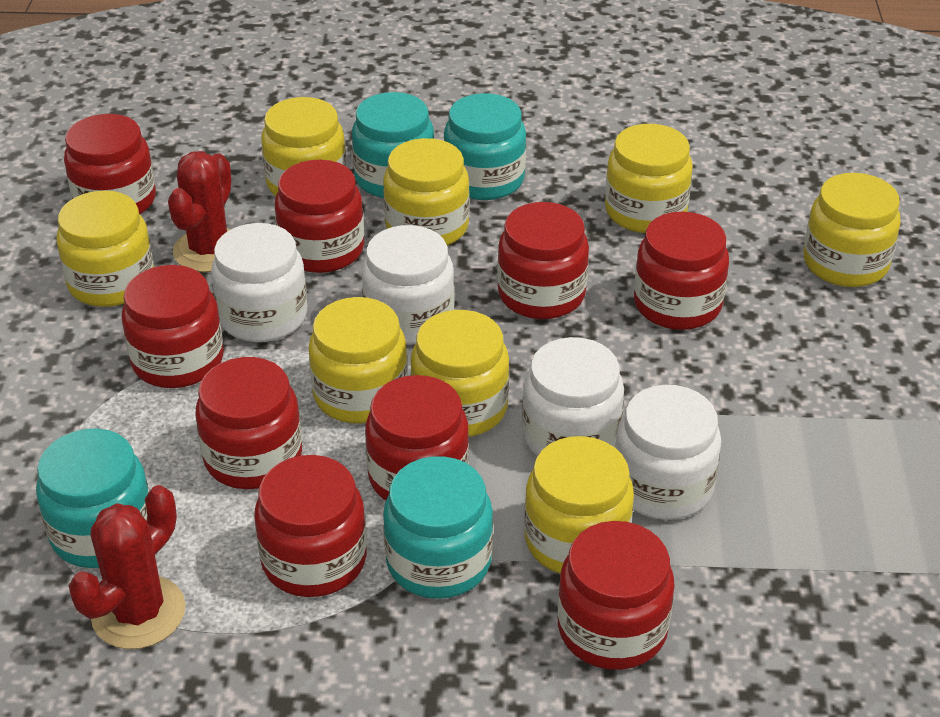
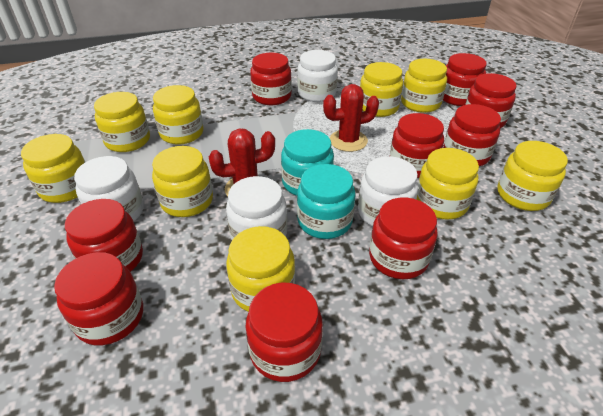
turquoise jar: [36,428,149,568] [352,92,434,198] [383,456,493,599] [444,93,526,200] = 4 -> [281,129,334,196] [297,164,355,239] = 2
yellow jar: [57,191,154,307] [261,97,347,196] [309,297,408,423] [383,138,470,246] [410,310,509,437] [524,436,634,573] [605,124,693,233] [804,173,901,287] = 8 -> [21,134,85,203] [94,92,150,152] [152,146,213,217] [153,85,204,145] [226,226,295,312] [360,62,403,117] [401,59,447,113] [416,148,479,220] [497,141,568,211] = 9

